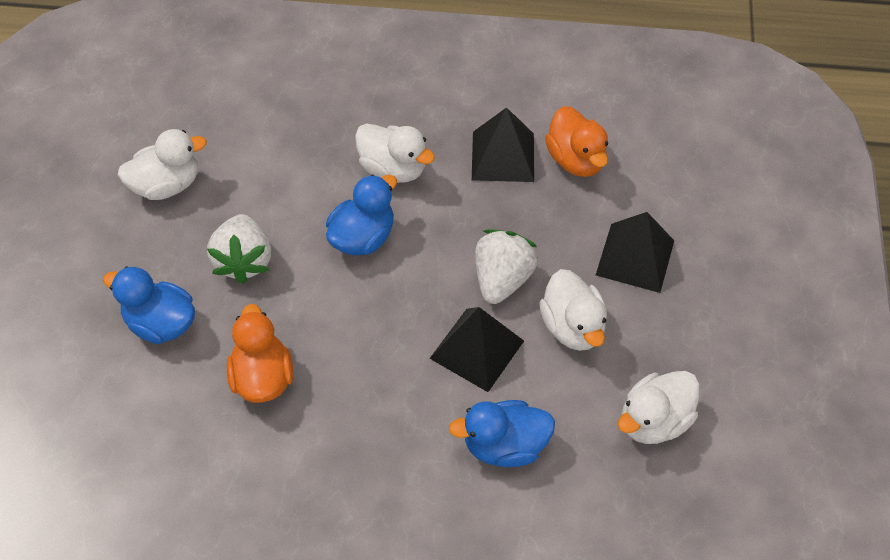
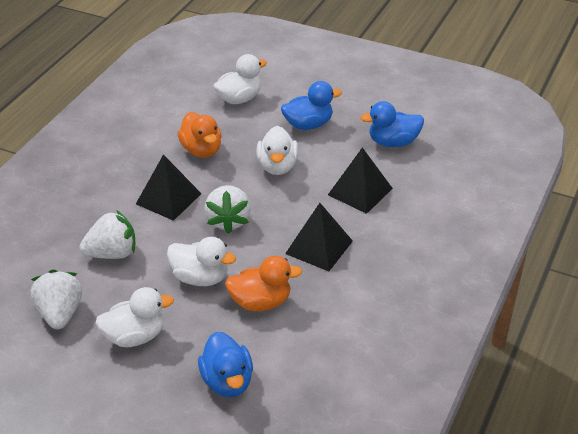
white strawberry: [207,214,271,284] [475,230,538,304] = 2 -> [31,269,82,329] [79,211,135,259] [204,185,251,234] = 3

